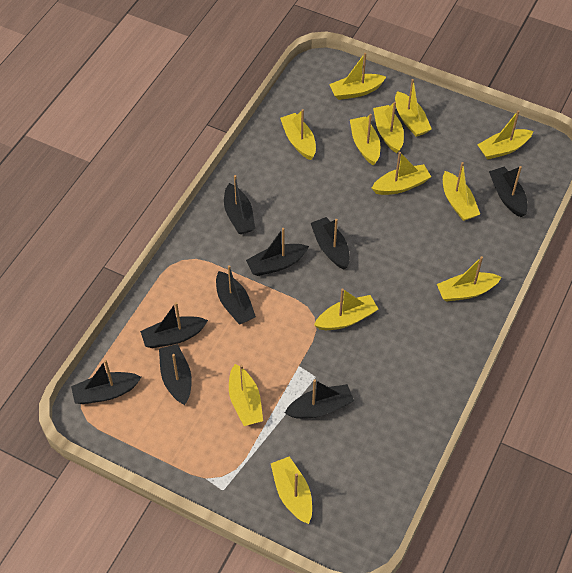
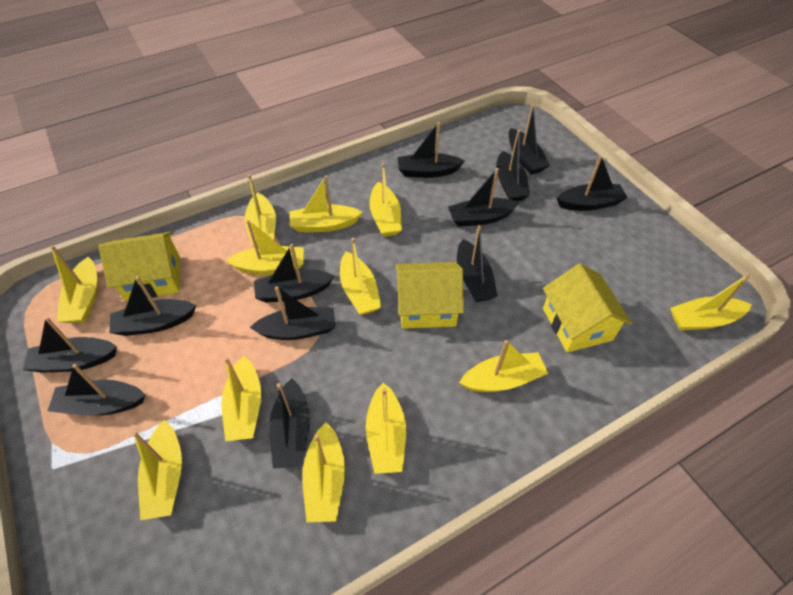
black boat: [71,360,141,404] [140,302,208,348] [159,344,192,405] [216,265,256,324] [224,175,255,234] [246,228,309,276] [285,379,354,419] [311,217,350,269] [489,166,528,217] = 9 -> [23,317,117,373] [47,364,145,415] [109,276,196,336] [249,286,335,340] [254,244,334,303] [269,378,310,469] [398,122,465,178] [448,168,519,227] [457,225,498,302] [496,130,530,201] [508,105,550,174] [557,155,628,211] = 12
yellow house: none = 0 -> [98,231,180,301] [396,262,464,329] [543,263,632,353] = 3

